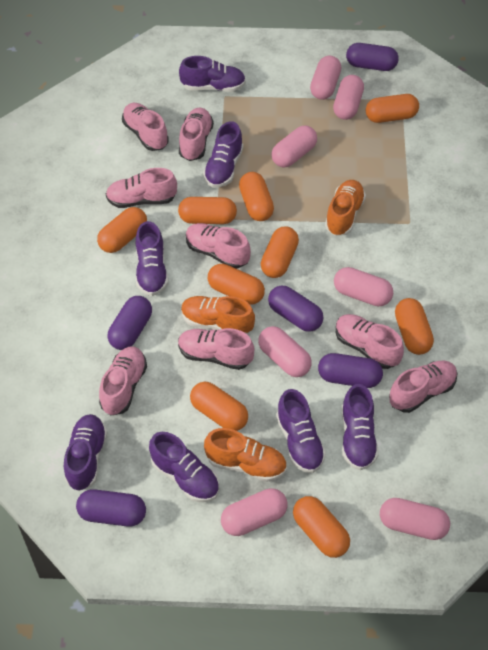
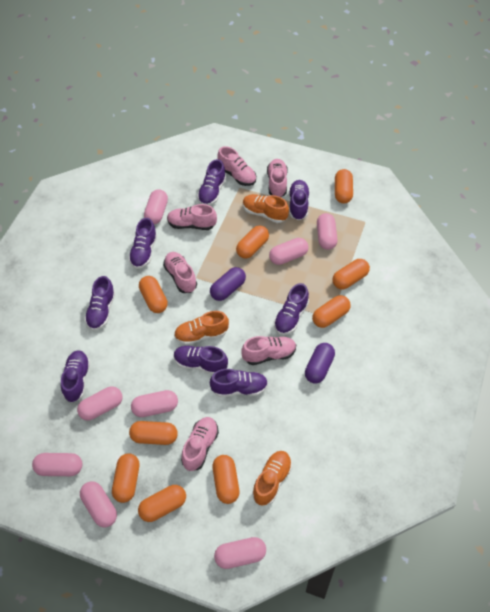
pink capsule: [221,488,287,536] [258,326,312,377] [271,125,317,168] [310,56,341,100] [333,75,364,120] [334,267,393,307] [380,498,450,540] = 7 -> [32,453,82,476] [77,387,122,420] [80,481,117,528] [131,390,178,417] [144,189,168,224] [214,537,266,569] [269,238,309,265] [317,213,337,250] = 8
pink shoe: [99,346,147,416] [106,168,177,208] [122,103,169,151] [178,328,254,370] [179,107,214,161] [186,223,251,269] [336,314,404,369] [389,361,457,413] = 8 -> [163,252,197,293] [167,204,217,230] [181,417,219,471] [217,146,256,186] [241,336,296,365] [267,159,288,197] = 6
purple capsule: [76,489,146,527] [108,296,152,350] [268,286,323,332] [318,353,383,388] [346,43,399,71] = 5 -> [210,267,246,301] [305,343,335,384] = 2
purple shoe: [64,414,107,491] [136,221,168,296] [149,432,219,502] [179,56,246,92] [203,121,243,188] [276,389,326,473] [341,384,379,470] = 7 -> [61,350,90,402] [84,276,115,331] [128,218,157,269] [174,346,228,374] [197,159,226,205] [210,369,268,397] [274,283,309,335] [289,180,310,220] = 8

